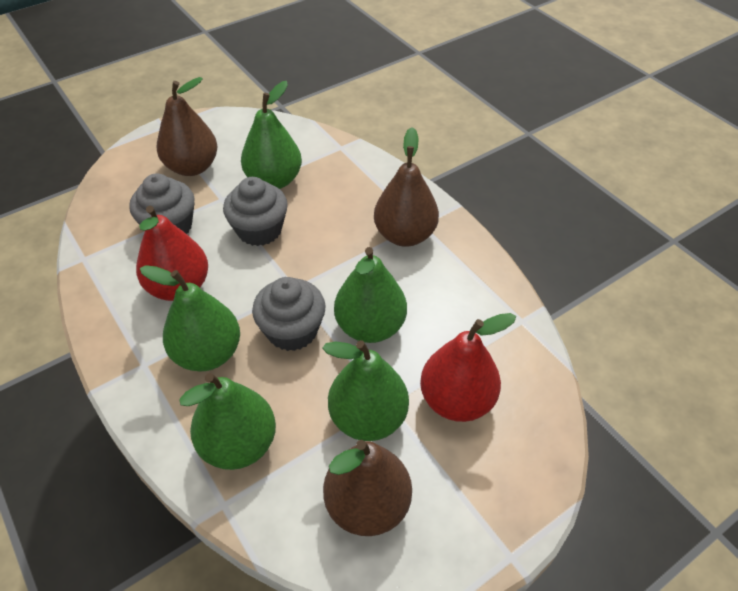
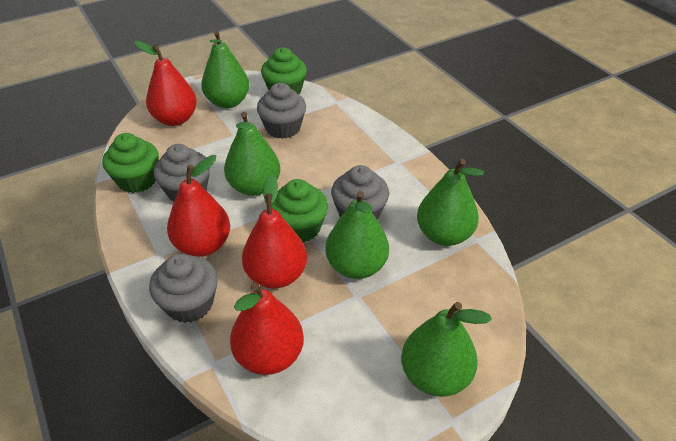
brown pear: [157,77,218,176] [323,440,412,536] [374,127,439,247] = 3 -> none = 0
green cupcake: none = 0 -> [102,133,159,193] [261,47,307,94] [271,179,328,242] = 3
grey cupcake: [129,173,195,234] [223,177,288,246] [252,277,326,351] = 3 -> [149,254,218,323] [153,144,210,202] [257,83,306,139] [331,165,389,220] = 4
red pear: [136,206,208,301] [420,313,516,422] = 2 -> [135,41,197,126] [167,155,230,257] [230,283,304,375] [242,174,307,289] = 4

